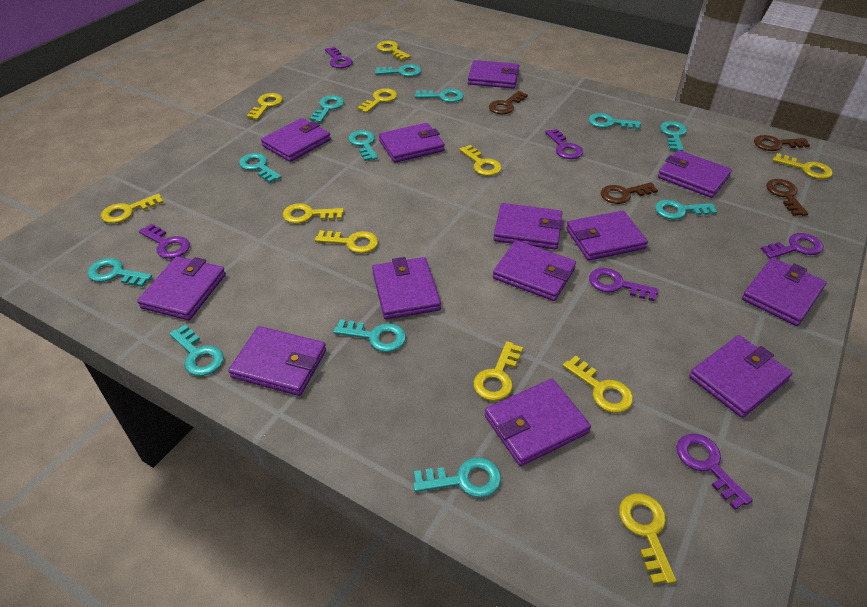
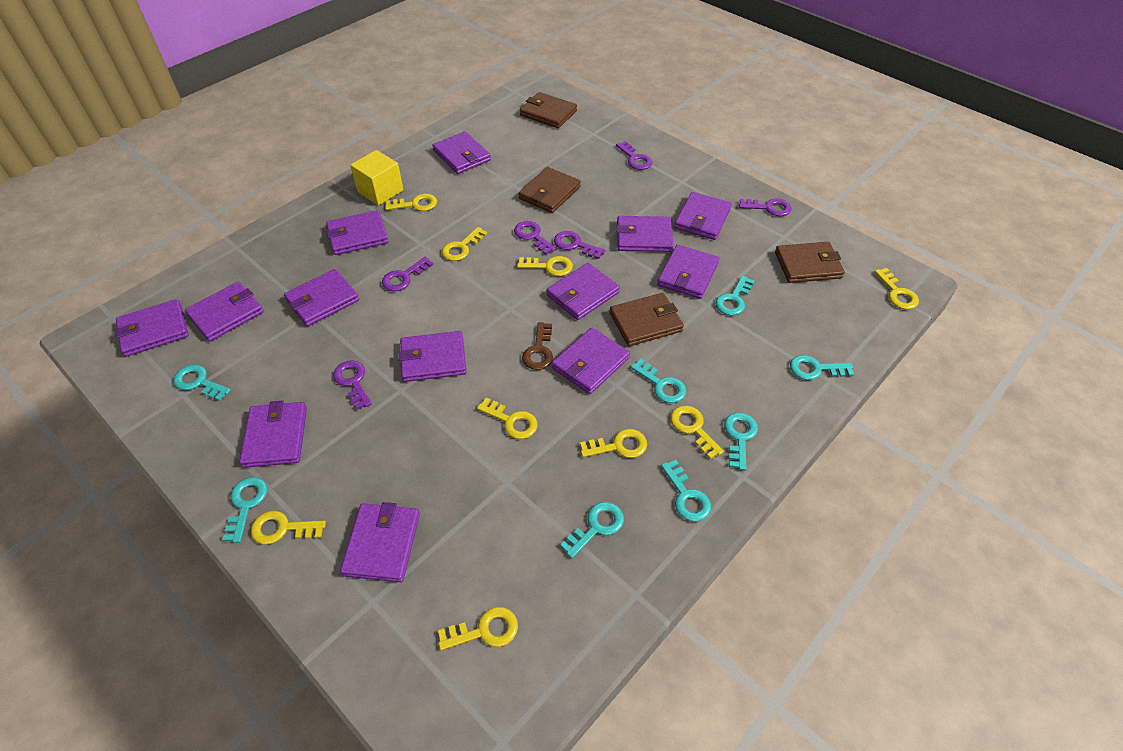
brown key: [489,91,528,114] [601,182,658,204] [754,135,810,151] [766,179,808,216] = 4 -> [522,322,553,370] = 1
brown wallet: none = 0 -> [518,167,581,213] [520,92,577,128] [610,293,684,346] [775,242,845,283] = 4
turquoise key: [87,258,152,287] [169,324,224,376] [239,153,281,183] [310,95,344,122] [333,319,406,352] [348,130,378,161] [375,64,421,77] [413,457,501,498] [415,89,464,102] [588,113,641,130] [655,200,717,220] [660,121,687,151] = 12 -> [173,365,231,401] [222,477,267,543] [560,502,624,558] [630,359,686,403] [661,460,711,521] [716,276,754,315] [724,413,758,470] [790,355,854,380] = 8
yellow cube: none = 0 -> [350,150,404,206] = 1
yellow key: [101,194,164,223] [247,93,283,120] [282,203,344,224] [315,230,378,253] [357,88,397,113] [377,41,410,60] [459,145,502,176] [473,341,523,401] [563,355,633,413] [619,494,676,584] [773,153,833,179] = 11 -> [251,511,326,545] [385,194,437,211] [438,607,518,650] [442,227,487,261] [477,397,538,439] [517,256,573,276] [580,429,647,458] [670,405,724,459] [874,268,919,310] = 9

